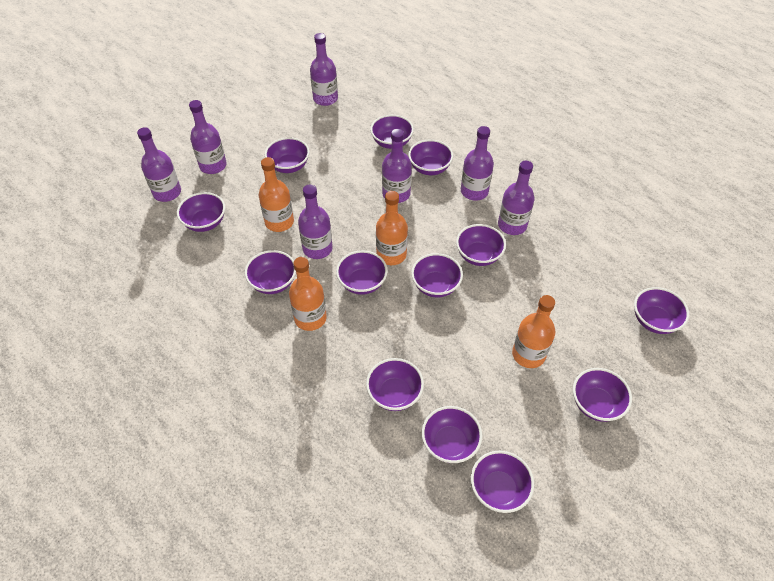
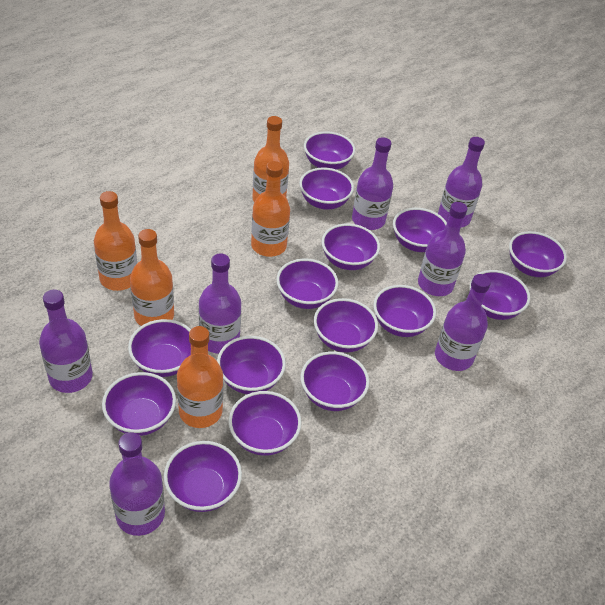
orange bottle: [259,157,294,232] [289,257,327,331] [376,191,408,265] [512,295,555,368] = 4 -> [94,191,137,291] [130,229,174,326] [177,326,223,428] [251,161,290,257] [252,116,289,203] = 5
purple bowl: [177,192,225,232] [245,250,296,294] [265,137,310,173] [336,250,388,295] [366,358,424,411] [370,115,414,149] [408,140,453,175] [411,253,463,297] [422,406,482,463] [456,224,506,266] [471,451,534,513] [573,368,632,422] [634,287,689,334] = 13 -> [102,372,176,436] [128,319,191,377] [164,441,242,512] [217,336,286,394] [228,391,302,456] [276,259,338,309] [299,168,354,209] [301,351,369,411] [304,131,355,170] [314,298,378,353] [322,224,380,270] [373,285,436,337] [393,208,447,252] [469,270,530,320] [509,231,567,277] = 15

